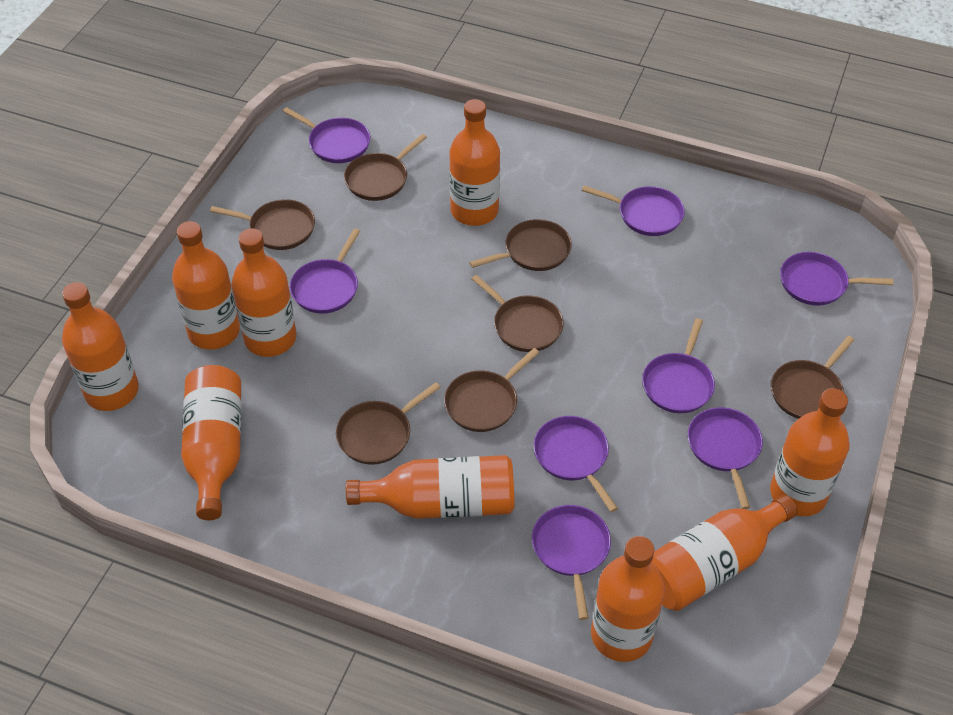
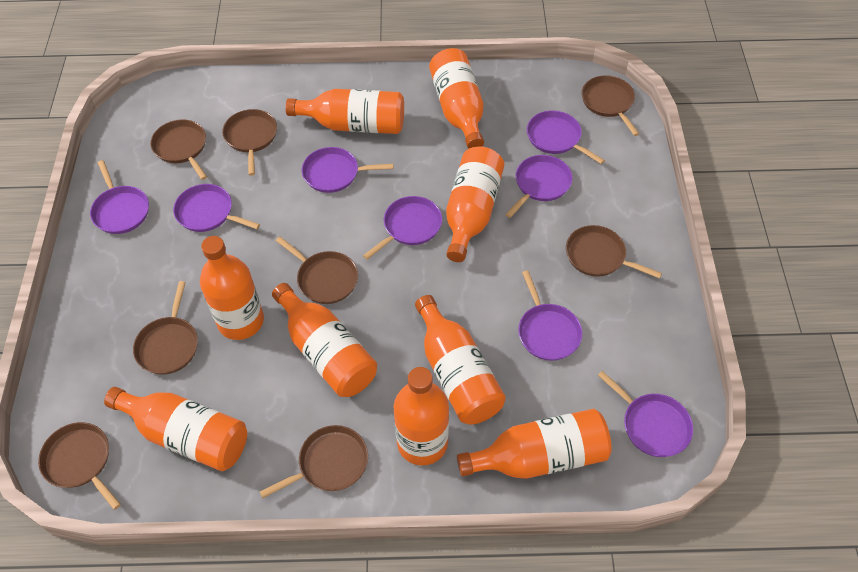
brown pan: [210,199,315,250] [336,382,441,465] [344,134,427,201] [444,348,539,432] [469,219,572,271] [471,275,564,352] [771,336,854,419] = 7 -> [38,422,121,510] [133,281,198,375] [150,120,207,180] [222,109,277,176] [260,425,368,498] [276,236,358,304] [566,225,662,279] [581,75,639,136] = 8

